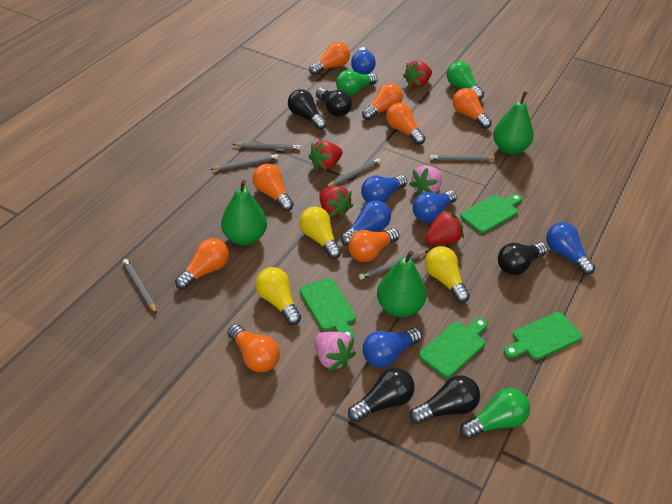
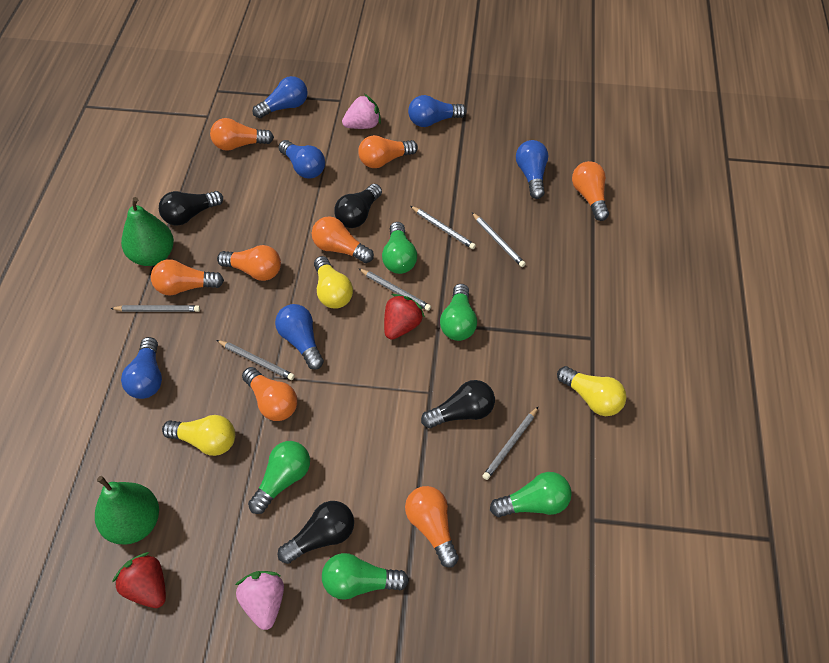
black light bulb: [288,89,327,130] [316,88,352,117] [348,368,415,422] [410,375,480,424] [498,242,547,275] = 5 -> [159,191,223,226] [278,501,354,564] [334,184,382,228] [421,380,495,428] = 4
green cutting board: [300,278,356,339] [419,318,487,378] [460,194,522,233] [504,312,582,360] = 4 -> none = 0
green light bulb: [336,70,378,96] [447,61,484,100] [460,388,530,439] = 3 -> [248,441,310,514] [322,553,409,600] [382,222,417,274] [440,284,477,341] [490,472,572,517] = 5
green pear: [221,180,267,245] [377,251,427,317] [493,91,533,154] = 3 -> [95,476,159,545] [121,197,174,266] = 2
red strawberry: [308,140,343,171] [319,186,353,219] [403,61,432,88] [425,210,464,245] = 4 -> [112,552,166,608] [384,294,425,340] = 2

